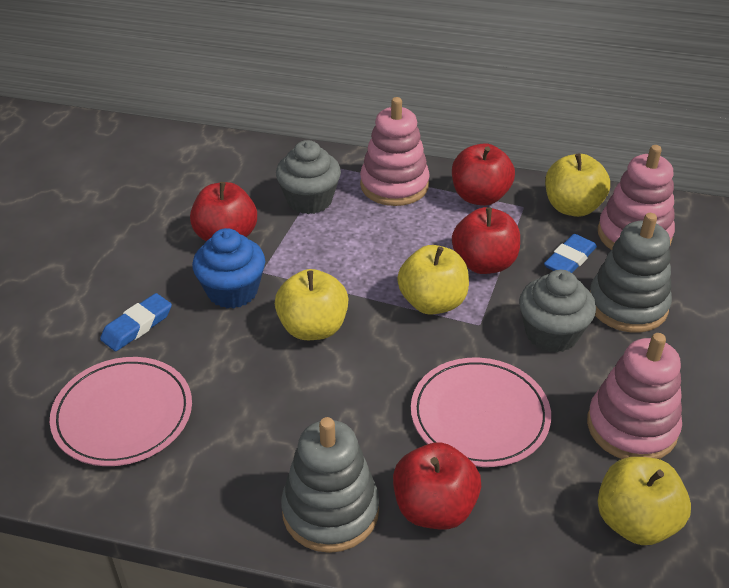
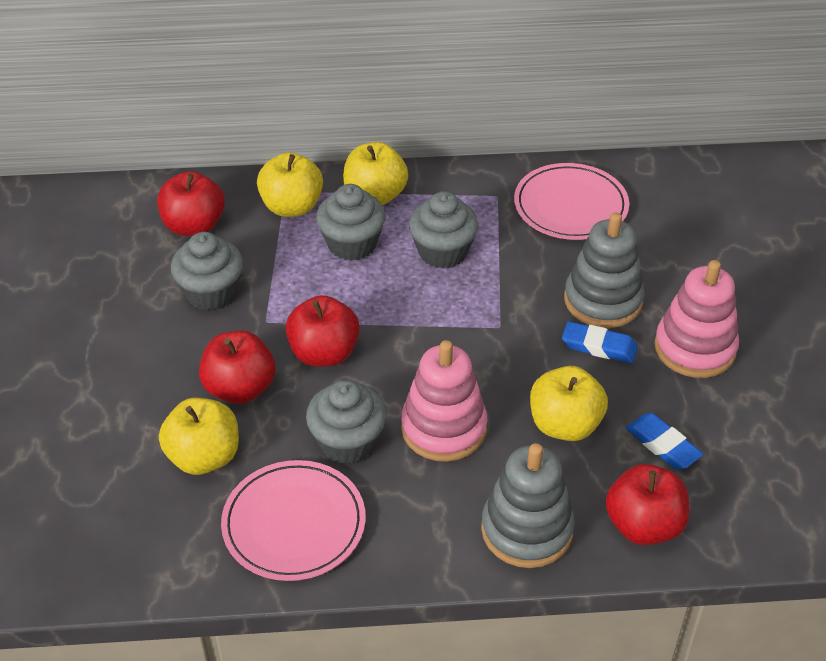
blue cupcake: [192,228,265,309] = 1 -> none = 0
grey cupcake: [276,140,341,214] [519,270,596,353] = 2 -> [171,232,243,310] [306,380,387,464] [316,184,386,261] [409,191,479,269] = 4
pink stacking toy: [360,97,430,206] [587,333,682,459] [598,145,675,250] = 3 -> [401,340,488,462] [654,260,739,378] = 2

